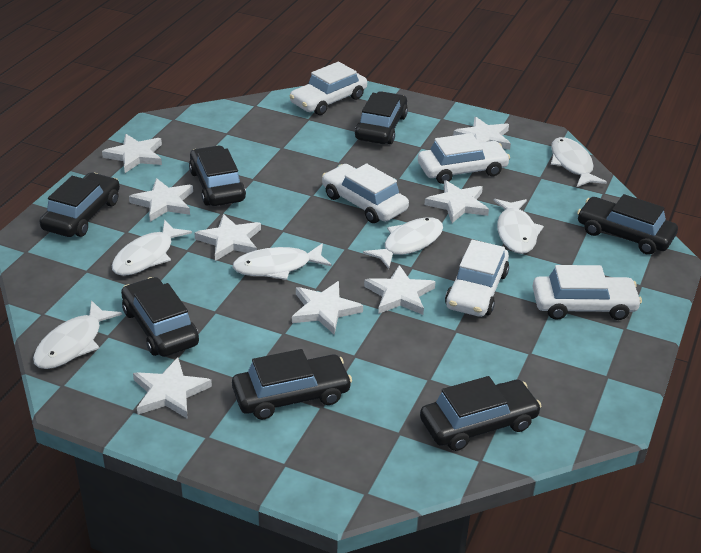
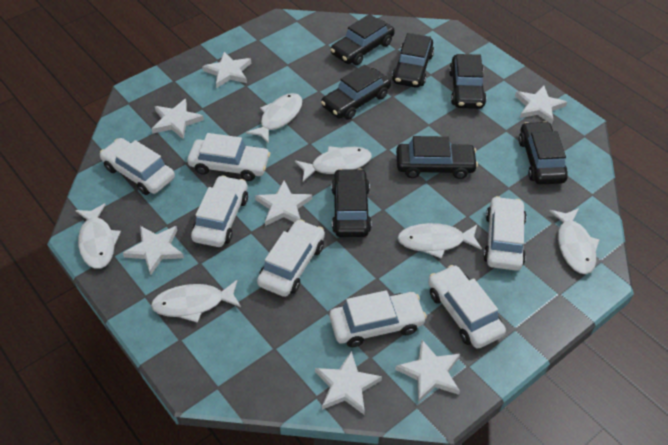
white car: [290,62,367,115] [322,163,409,223] [418,133,510,184] [445,240,509,317] [532,265,642,320] = 5 -> [100,138,175,195] [187,133,270,181] [191,175,248,247] [257,219,325,297] [329,290,427,347] [428,265,506,349] [483,196,527,271] = 7
white star: [102,134,162,173] [129,178,193,222] [133,357,212,419] [194,214,261,261] [292,281,363,335] [364,265,436,315] [425,180,489,223] [453,117,511,150] = 8 -> [123,226,184,276] [152,99,204,139] [202,52,251,88] [255,181,312,226] [315,351,382,415] [395,340,460,402] [515,85,567,124] = 7

